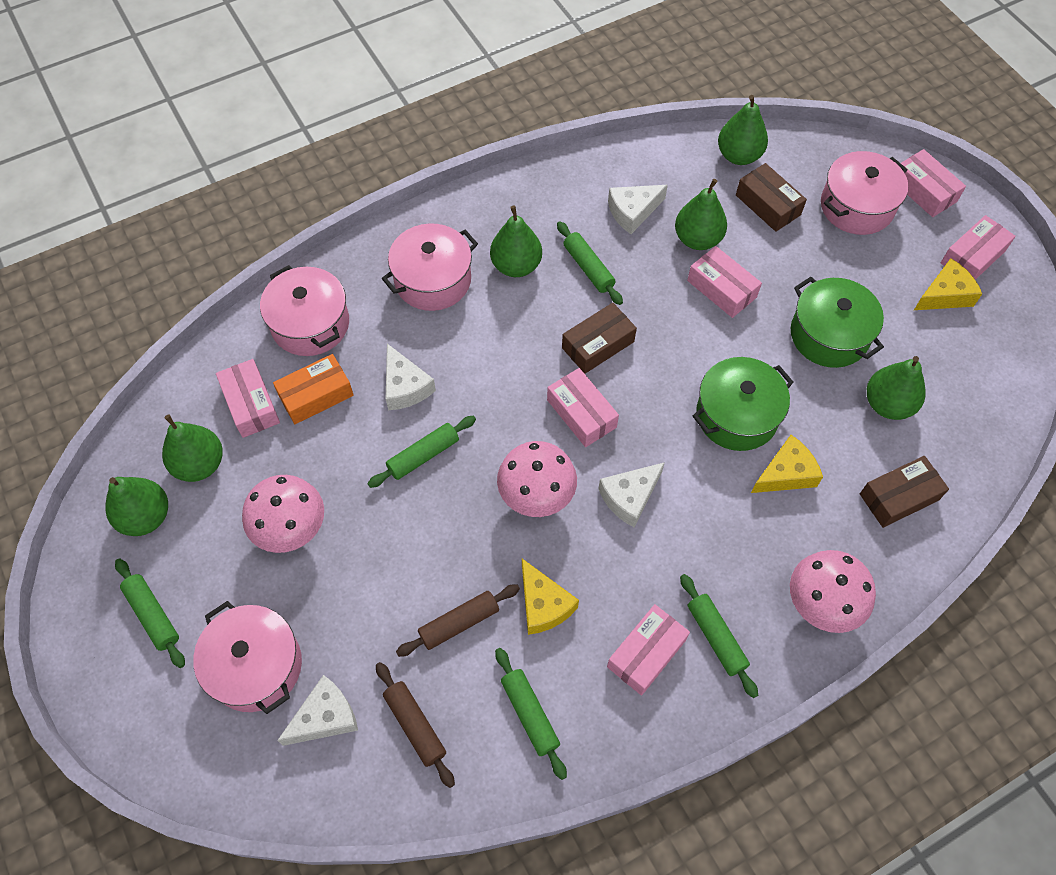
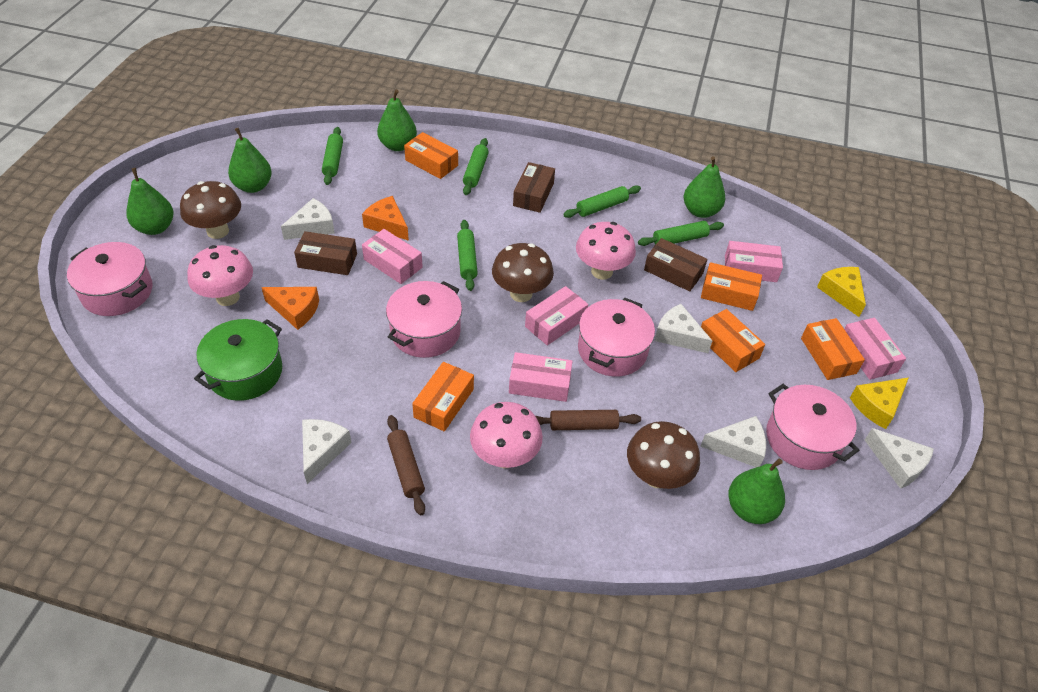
brown mushroom: none = 0 -> [180,181,241,239] [492,243,554,302] [627,421,700,489] = 3
green pear: [105,477,168,536] [162,415,223,482] [490,206,542,277] [675,179,727,250] [718,95,768,165] [867,356,926,420] = 6 -> [127,168,173,235] [228,128,272,193] [377,90,417,151] [684,156,725,218] [728,459,785,524] = 5
green pot: [693,357,794,451] [791,277,884,368] = 2 -> [194,319,282,401] = 1
orange box: [273,354,354,424] = 1 -> [404,132,458,179] [412,362,474,431] [701,262,762,311] [701,309,765,372] [801,318,865,380] = 5
orange cheese: none = 0 -> [261,287,319,330] [362,196,409,241] = 2
pink box: [216,359,280,438] [547,368,619,447] [607,604,690,695] [687,246,762,318] [901,149,966,217] [941,215,1016,280] = 6 -> [362,229,423,284] [509,352,573,402] [525,286,588,346] [725,241,783,282] [844,318,906,380] = 5
white cheese: [277,675,358,746] [386,344,436,410] [599,462,665,528] [608,185,668,234] = 4 -> [281,198,335,240] [302,419,352,484] [654,304,712,353] [701,416,766,467] [865,428,934,489] = 5
yellow cheese: [522,559,579,635] [751,435,823,493] [914,258,982,310] = 3 -> [817,267,866,317] [850,377,909,429] = 2

